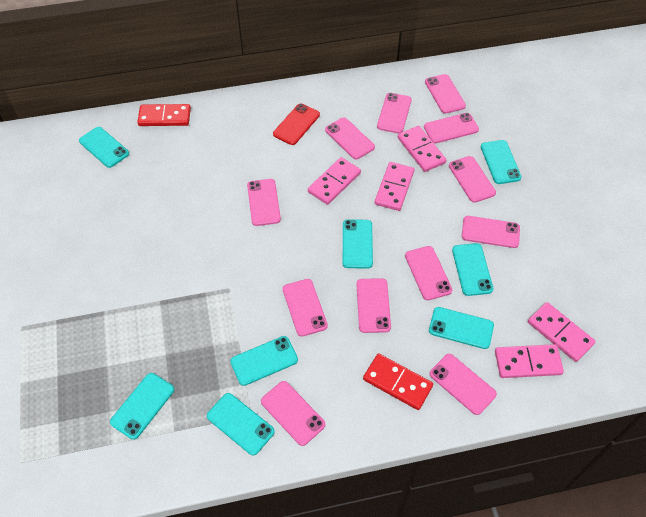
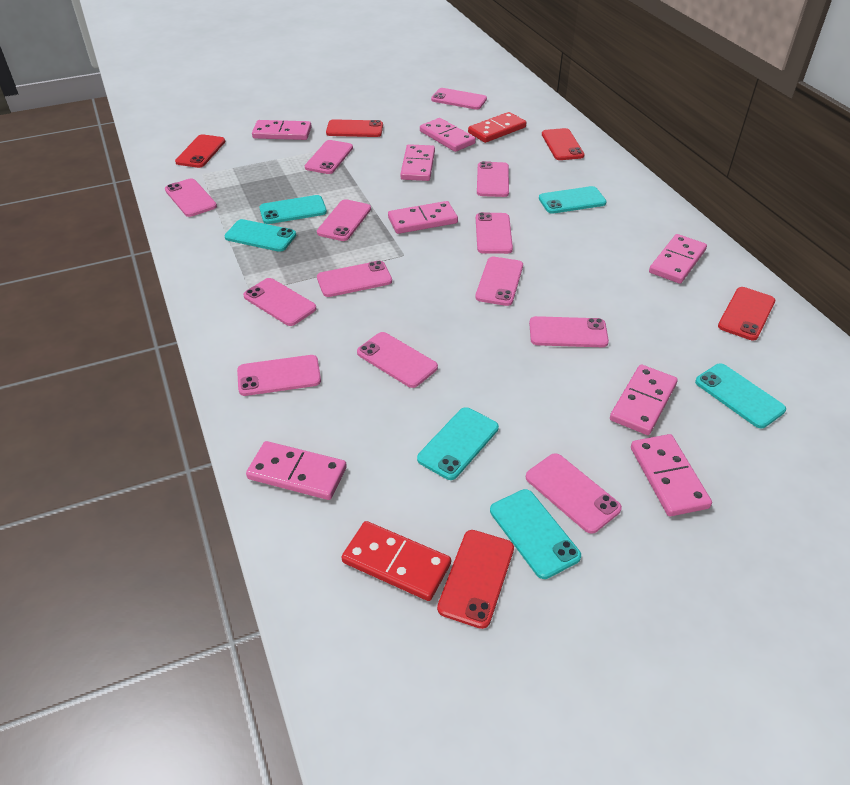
pink domino: [308,157,361,205] [375,162,414,211] [398,126,446,172] [495,344,564,378] [528,302,596,362] = 5 -> [246,441,347,500] [252,120,312,140] [388,201,458,234] [400,144,435,181] [420,118,476,152] [610,364,678,435] [631,434,712,516] [649,234,707,284] = 8
pink phone: [247,179,281,226] [261,381,325,446] [283,279,328,337] [325,117,375,159] [356,278,391,333] [377,93,412,133] [405,246,452,300] [424,113,479,143] [425,74,466,114] [430,354,497,415] [449,156,496,203] [462,216,520,248] = 12 -> [165,178,217,217] [237,355,321,396] [243,278,317,326] [305,140,353,174] [317,199,371,241] [317,261,392,297] [357,332,438,388] [431,88,487,110] [475,257,523,306] [476,212,513,254] [477,161,509,197] [526,453,622,534] [529,316,609,347] = 13
red phone: [273,104,320,145] = 1 -> [175,134,225,168] [326,119,383,137] [437,530,514,629] [542,128,584,160] [718,287,775,340] = 5
turquoise phone: [79,127,129,168] [110,373,174,440] [207,393,275,455] [230,336,298,386] [343,219,373,269] [429,307,494,349] [452,243,493,296] [481,140,522,184] = 8 -> [225,219,296,252] [259,195,327,224] [417,407,499,480] [490,489,581,579] [539,186,607,214] [695,364,786,428] = 6

